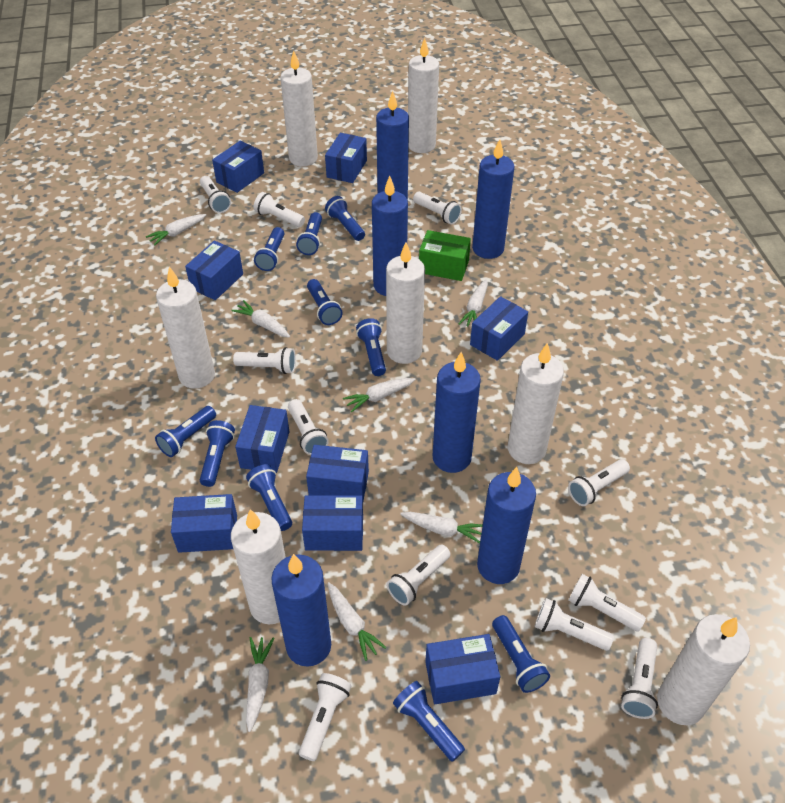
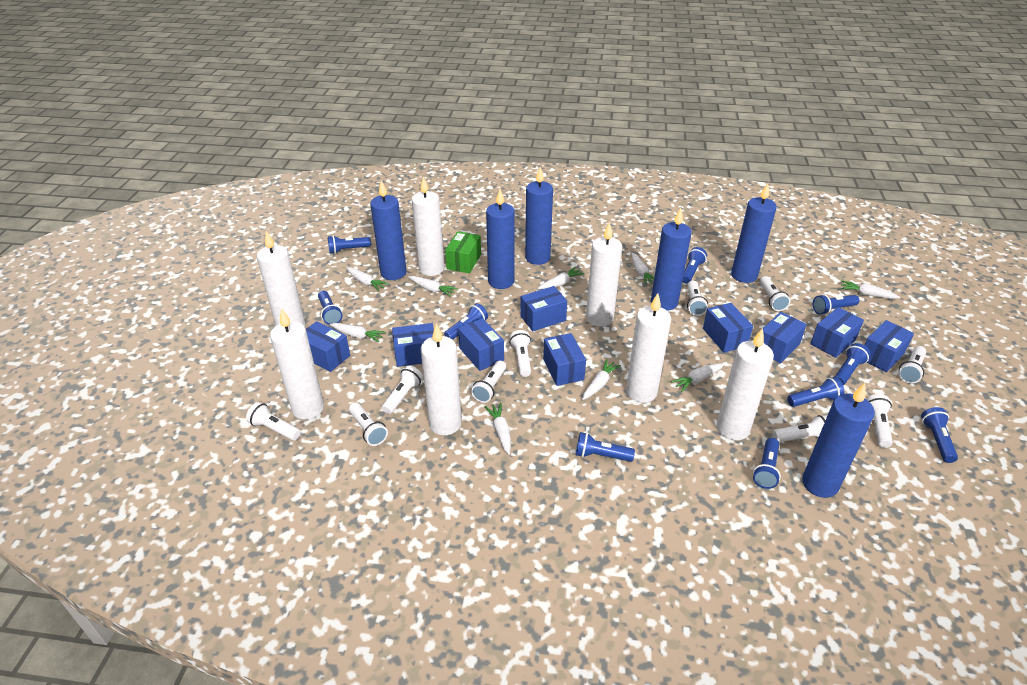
white carrot: [146,214,206,246] [231,300,290,338] [246,637,274,732] [327,582,387,661] [343,378,416,412] [400,512,483,544] [459,279,488,327] = 7 -> [330,323,386,342] [346,267,389,291] [408,276,458,297] [484,403,511,455] [537,267,584,290] [582,359,621,400] [632,253,654,285] [671,363,725,392] [841,280,900,299] = 9
white flashlight: [200,176,231,213] [233,347,296,374] [254,192,305,227] [288,399,329,455] [299,673,352,761] [387,545,451,606] [413,192,462,224] [534,598,614,651] [568,459,630,506] [568,574,646,632] [621,638,658,719] = 11 -> [246,402,301,441] [349,402,388,446] [382,366,423,414] [471,361,506,403] [509,330,531,377] [687,281,708,316] [760,276,790,311] [773,415,827,442] [866,394,893,448] [898,346,926,384] = 10

